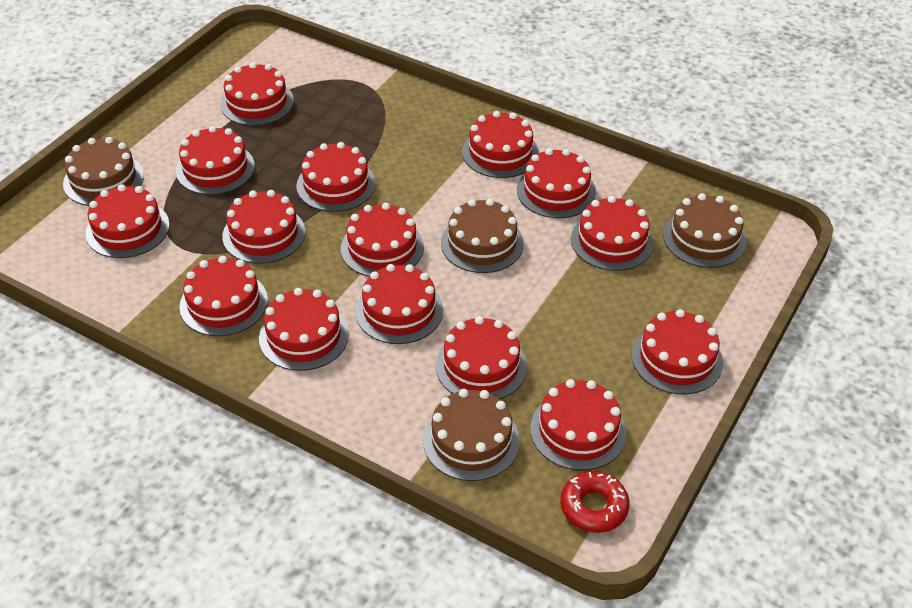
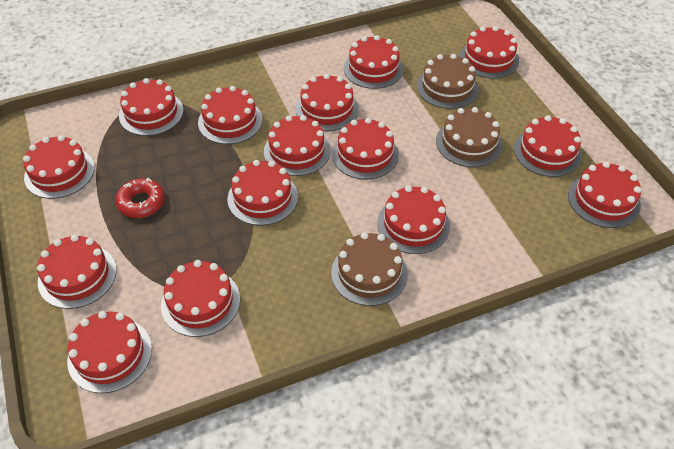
brown cake: [63,137,144,206] [423,389,520,481] [441,199,524,273] [663,193,747,268] = 4 -> [331,232,408,306] [417,54,479,109] [436,107,503,167] = 3

